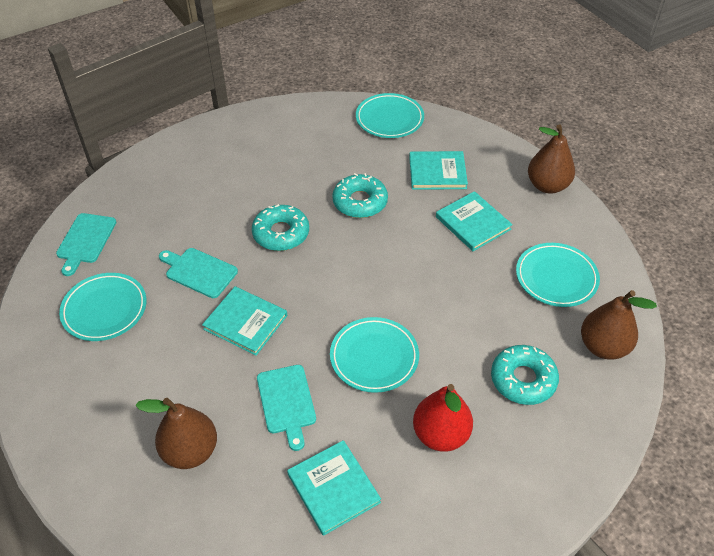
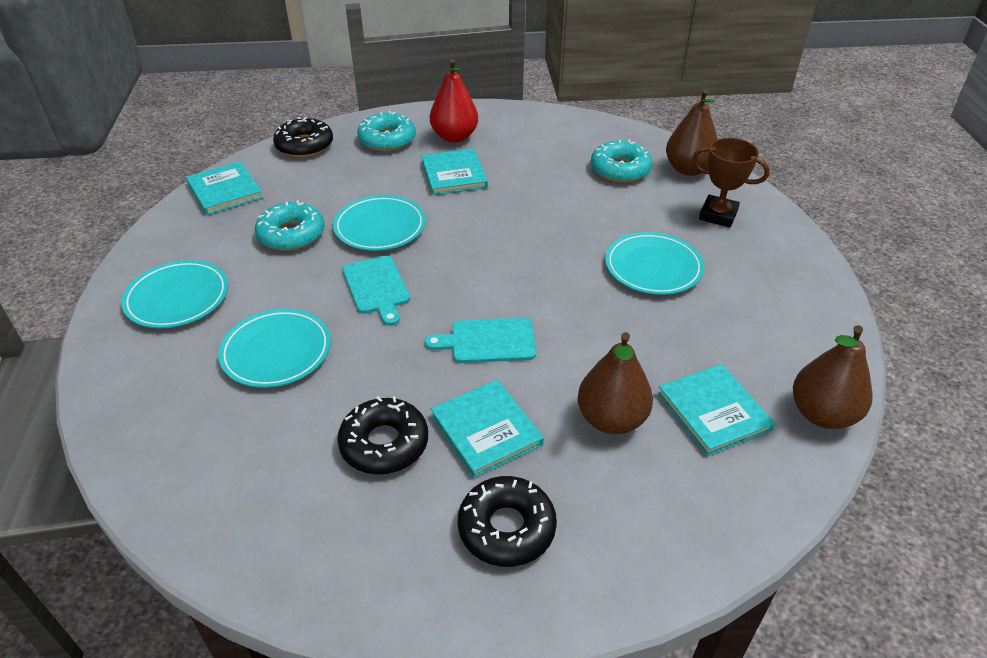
black donut: none = 0 -> [273,117,333,158] [337,396,428,474] [458,476,557,567] = 3
brown trophy: none = 0 -> [692,138,770,227] = 1
turquoise cutting board: [56,213,116,276] [159,248,238,298] [257,365,316,451] = 3 -> [342,255,410,326] [425,318,536,363] = 2

